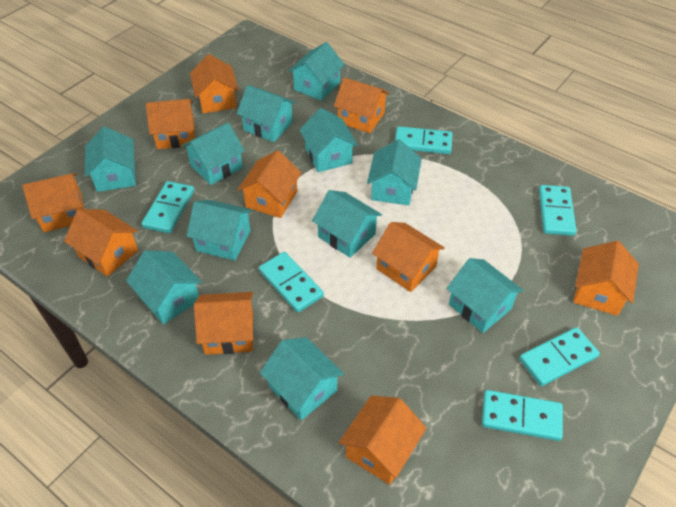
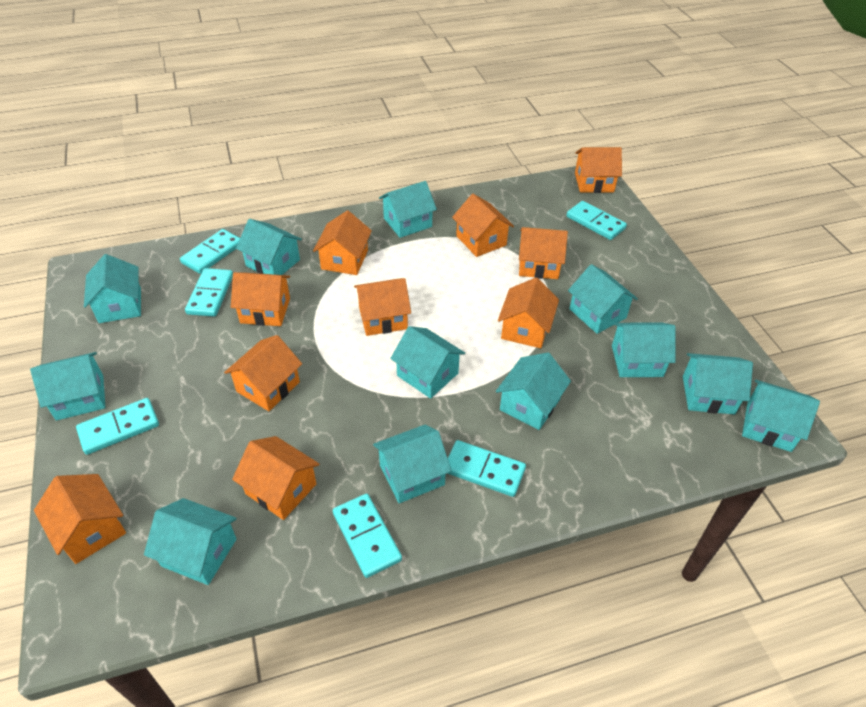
turquoise house: [85,127,136,192] [126,250,202,324] [182,123,245,185] [187,200,252,261] [237,85,296,142] [260,337,344,420] [288,42,345,101] [299,108,358,172] [312,190,382,258] [367,139,422,205] [446,258,524,333] = 11 -> [30,352,106,421] [84,254,141,323] [144,498,237,585] [236,219,302,275] [373,425,452,503] [379,181,437,238] [390,326,465,399] [496,353,571,430] [568,264,638,334] [612,322,676,377] [683,353,753,414] [742,380,820,452] = 12

